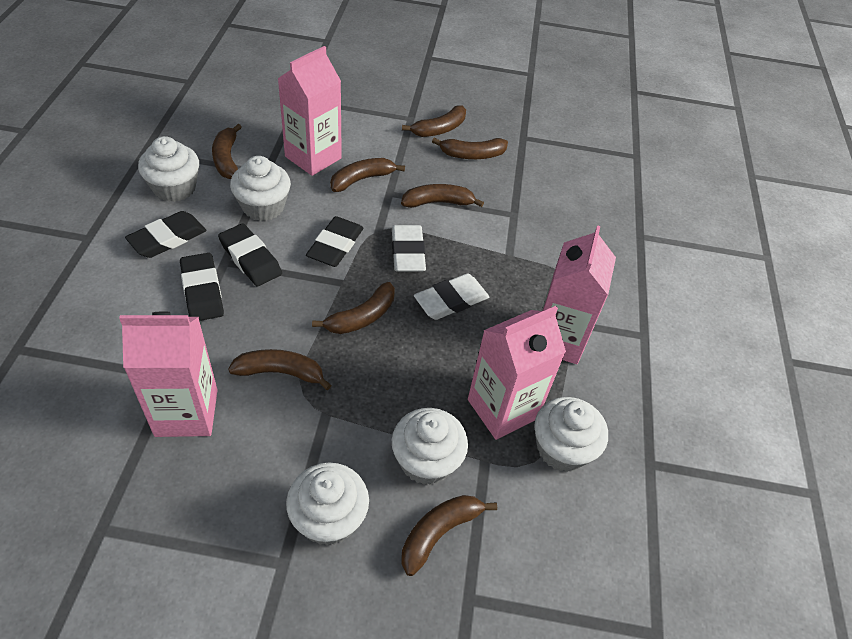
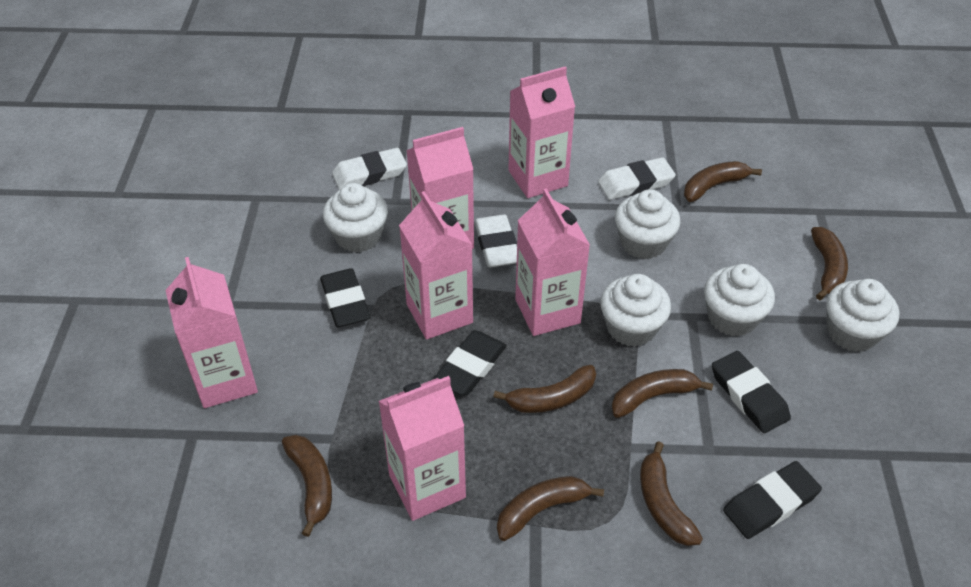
brown banana: [212,124,242,179] [228,349,332,390] [312,282,395,334] [330,158,405,192] [401,184,484,208] [402,105,466,137] [402,495,497,576] [432,138,508,159] = 8 -> [282,435,332,537] [493,365,596,413] [497,476,604,541] [612,369,713,418] [640,441,703,546] [684,161,762,202] [811,227,848,300] = 7
pink carton: [119,311,218,437] [278,46,342,176] [468,306,566,440] [541,225,616,364] = 4 -> [165,257,258,408] [379,376,466,521] [399,191,473,339] [406,127,474,249] [508,66,575,198] [515,188,590,336] = 6
white eraser: [392,225,426,272] [414,274,489,320] = 2 -> [332,148,407,190] [474,214,517,267] [598,157,676,200] = 3

